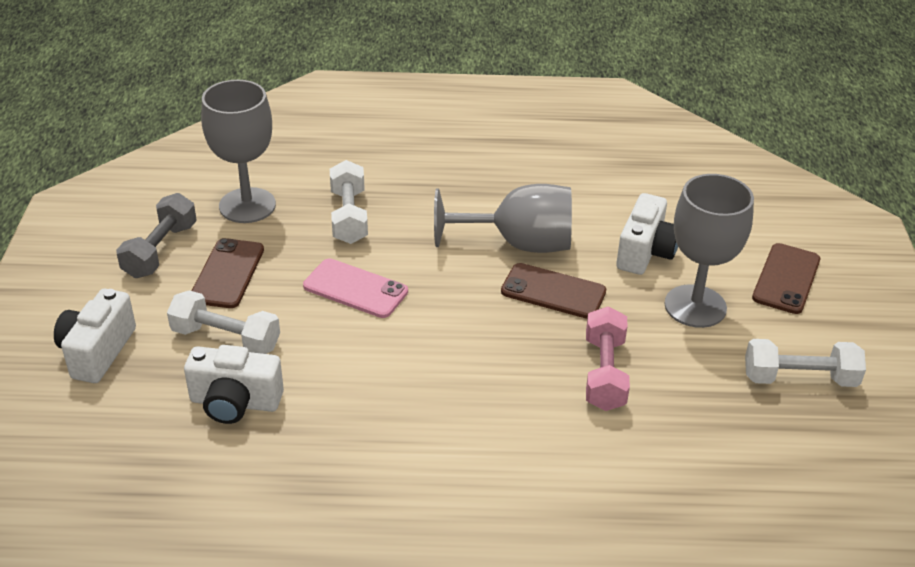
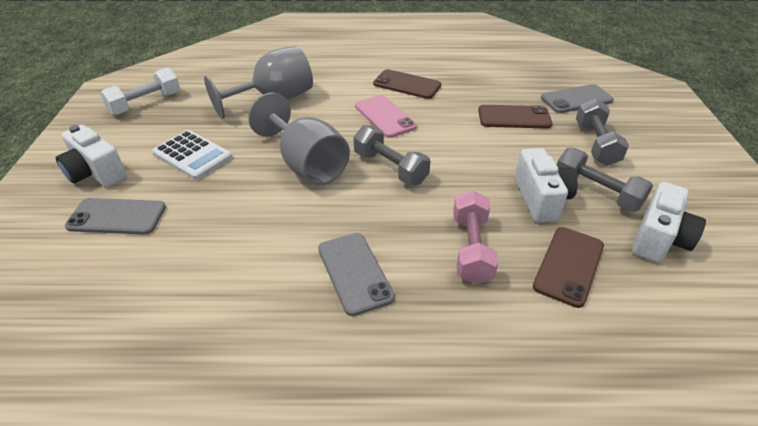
grey dumbbell: [116,193,197,278] = 1 -> [354,125,430,185] [557,148,653,212] [576,98,629,166] = 3
grey goblet: [201,80,276,223] [434,184,572,253] [664,174,754,328] = 3 -> [204,46,313,119] [248,93,350,185] = 2
grey phone: none = 0 -> [65,198,166,235] [318,233,395,316] [541,84,614,113] = 3
white calculator: none = 0 -> [152,130,232,180] = 1
white dumbbell: [167,290,280,354] [330,160,368,244] [745,339,866,387] = 3 -> [100,67,180,115] = 1

